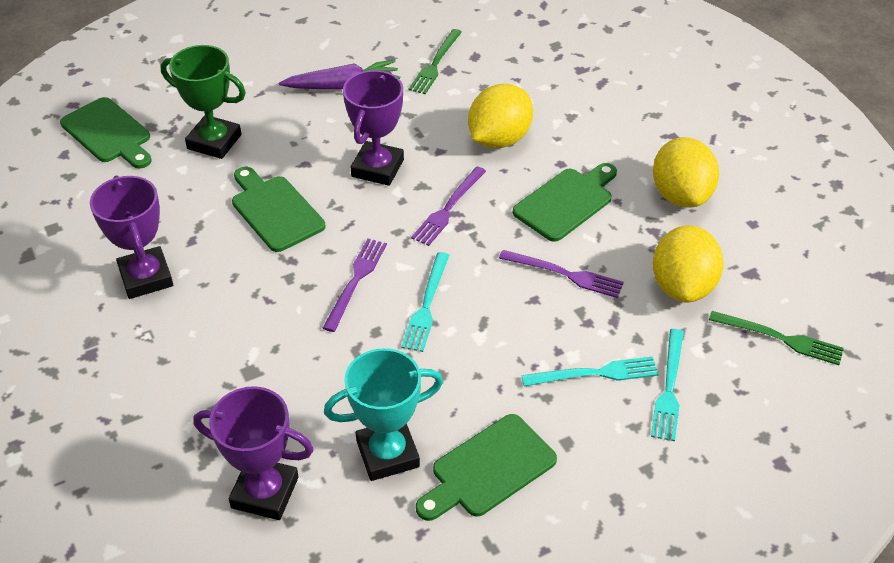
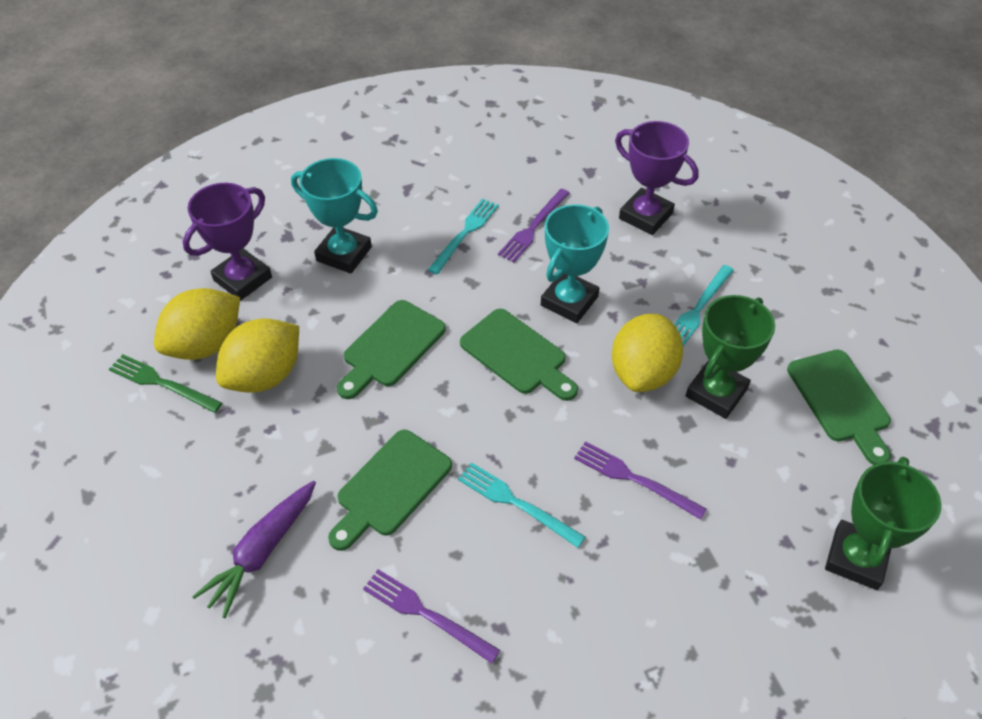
green fork: [409,29,462,94] [709,311,844,365] = 2 -> [109,354,222,413] = 1
green trophy: [160,45,246,159] = 1 -> [686,295,775,419] [825,457,941,590] = 2
purple trophy: [90,175,173,299] [193,386,313,520] [343,70,404,186] = 3 -> [183,183,272,301] [615,121,699,235] = 2
turquoise trophy: [324,348,443,481] = 1 -> [291,158,378,274] [541,204,609,323] = 2

